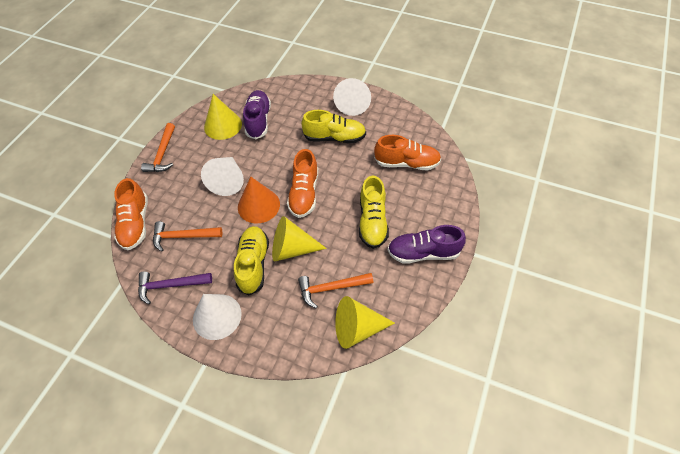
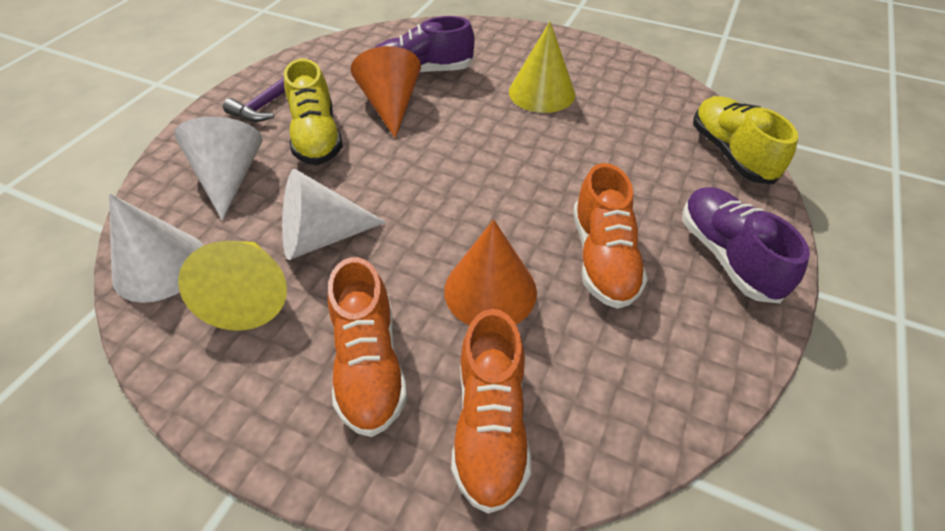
orange cone: [238,177,280,224] = 1 -> [351,46,421,138] [444,219,537,326] = 2
orange hammer: [141,123,175,172] [153,221,222,251] [298,273,373,308] = 3 -> none = 0
yellow cone: [204,94,242,140] [272,216,327,262] [335,296,395,349] = 3 -> [178,241,287,331] [509,22,575,113] = 2
yellow shoe: [234,226,269,295] [301,110,366,143] [359,176,389,249] = 3 -> [284,59,343,165] [693,96,798,184] = 2

